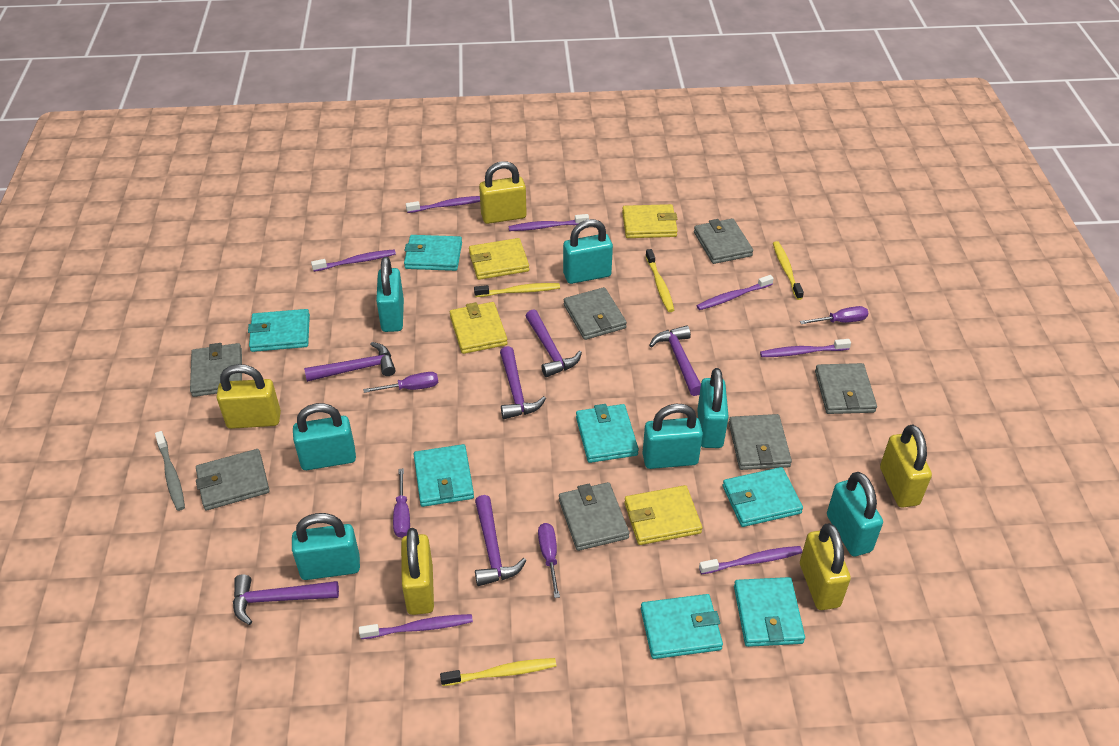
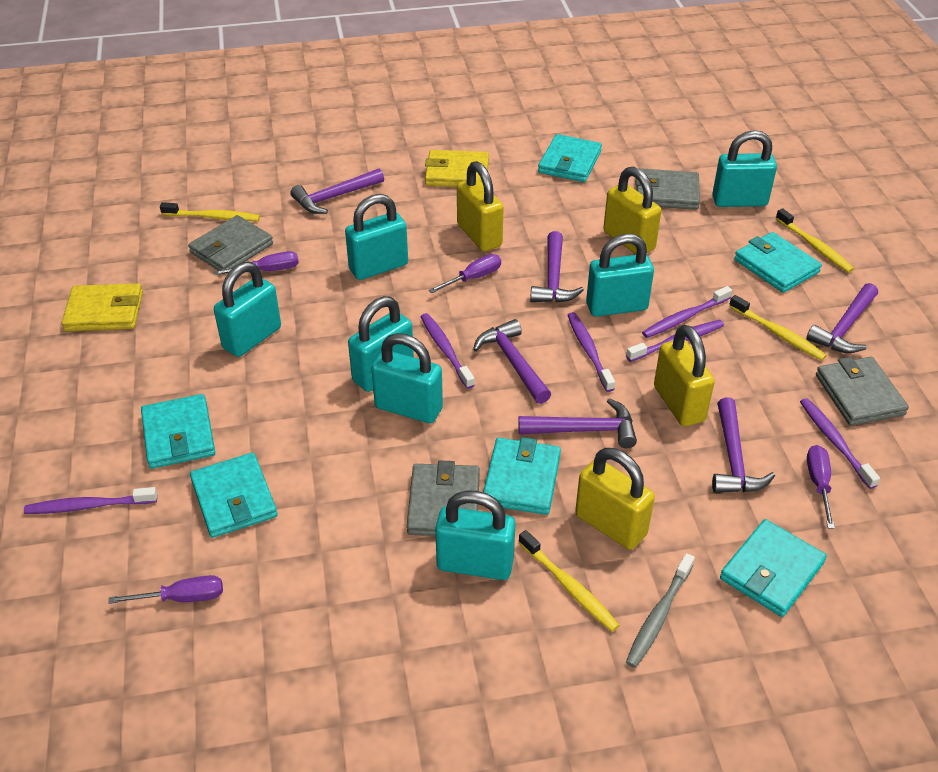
grey wallet: [190,343,242,397] [196,449,270,510] [559,482,629,551] [563,287,627,340] [694,218,753,264] [729,414,792,470] [815,363,877,414] = 7 -> [188,215,273,274] [407,460,480,536] [636,168,700,210] [816,357,909,426] = 4
purple toothbrush: [311,249,396,272] [359,614,473,639] [406,196,480,213] [508,214,589,231] [696,275,774,310] [699,546,802,574] [760,339,851,357] = 7 -> [24,487,157,514] [421,313,475,389] [568,312,615,392] [626,320,724,362] [642,286,732,338] [800,398,880,489] = 6
turquoise wallet: [248,309,310,352] [404,235,462,271] [414,444,474,507] [576,404,639,463] [641,594,723,659] [723,467,803,527] [734,577,805,647] = 7 -> [141,394,215,469] [190,453,277,538] [483,437,561,515] [538,134,602,182] [720,519,827,617] [734,232,822,293] = 6
yellow padlock: [217,364,281,429] [401,528,434,615] [479,161,527,224] [800,523,851,610] [880,425,932,508] = 5 -> [457,161,504,251] [575,448,655,550] [603,167,661,254] [654,325,715,427] = 4
yellow wallet: [450,302,508,354] [469,238,529,280] [622,204,678,238] [624,485,702,545] = 4 -> [61,283,143,331] [425,150,489,187] = 2

